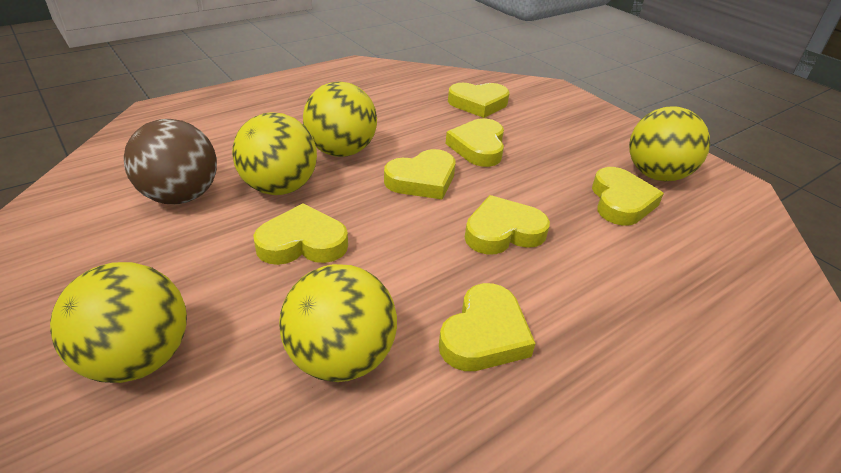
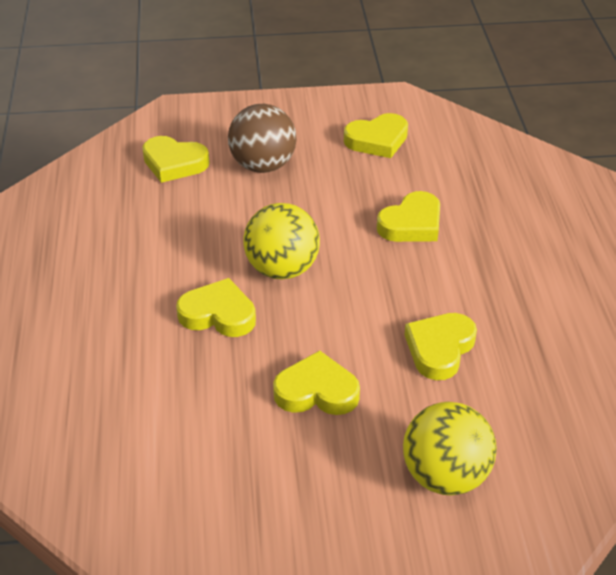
yellow ball: [50,262,187,383] [232,113,317,195] [279,264,397,382] [303,81,377,157] [629,107,710,181] = 5 -> [243,203,320,280] [403,402,497,496] = 2
yellow heart: [253,203,348,265] [384,149,455,199] [439,283,536,371] [446,118,504,167] [448,83,509,118] [465,195,550,254] [592,167,664,226] = 7 -> [142,136,209,183] [176,278,256,337] [273,350,360,415] [344,113,408,158] [377,191,440,242] [405,313,477,380] = 6

